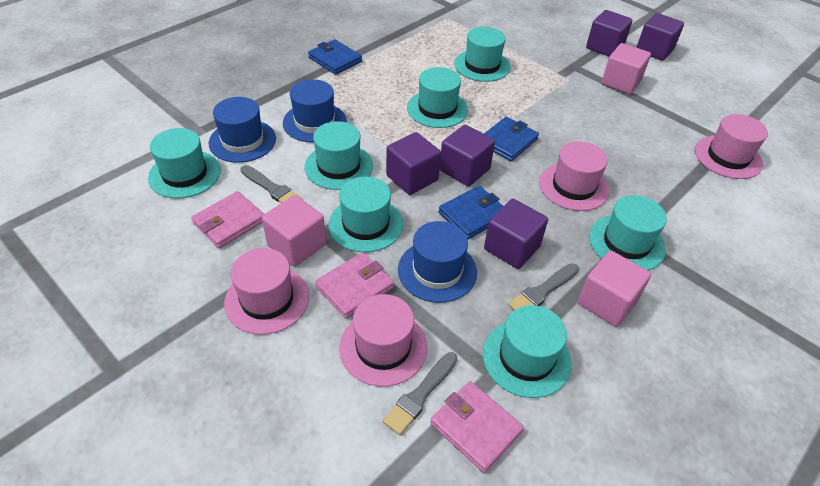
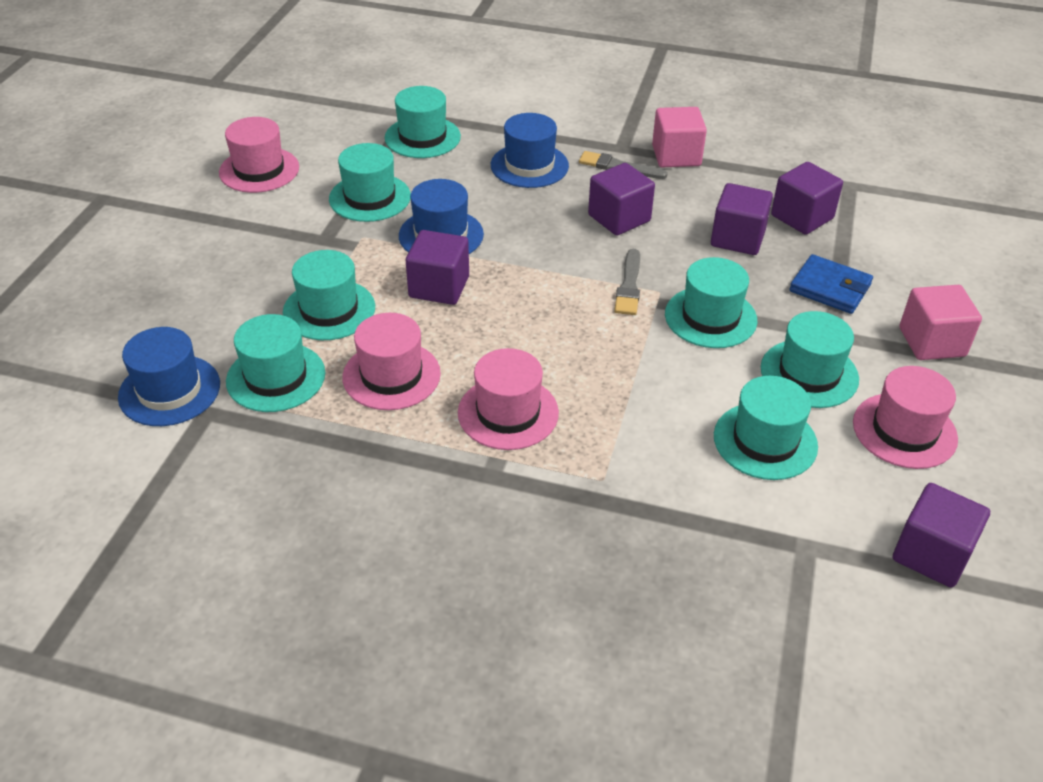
blue wallet: [308,39,362,75] [439,186,503,239] [484,117,539,161] = 3 -> [789,254,873,314] = 1
grey brush: [240,165,303,203] [383,352,457,435] [508,263,579,310] = 3 -> [579,151,668,179] [614,249,640,315] = 2
pink cube: [262,195,326,267] [578,250,651,327] [601,43,651,94] = 3 -> [652,107,707,167] [899,285,982,360] = 2
pink wallet: [191,191,264,248] [315,252,394,319] [430,381,524,473] = 3 -> none = 0

